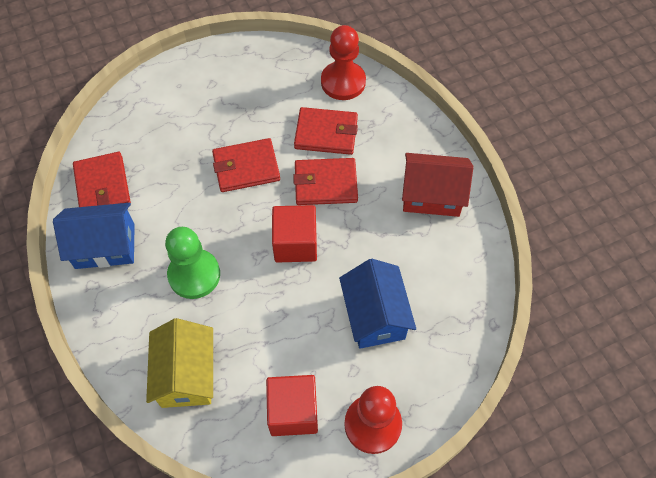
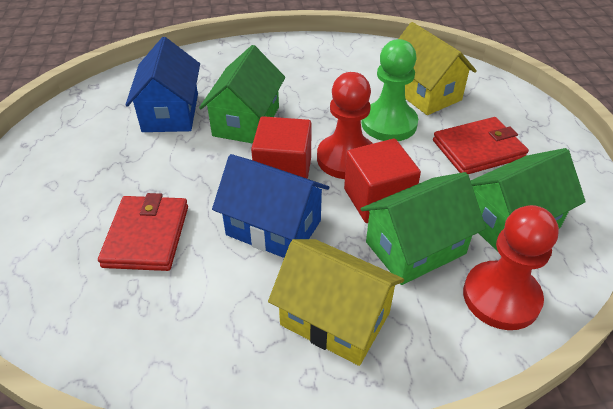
green house: none = 0 -> [199,45,285,144] [361,172,486,285] [470,148,586,253] = 3
red house: [402,153,473,217] = 1 -> none = 0
red wallet: [73,152,131,207] [212,138,280,192] [293,158,358,205] [294,107,358,155] = 4 -> [98,193,188,271] [433,117,529,174] = 2
yellow house: [146,318,213,408] = 1 -> [268,239,404,366] [399,22,477,115] = 2

